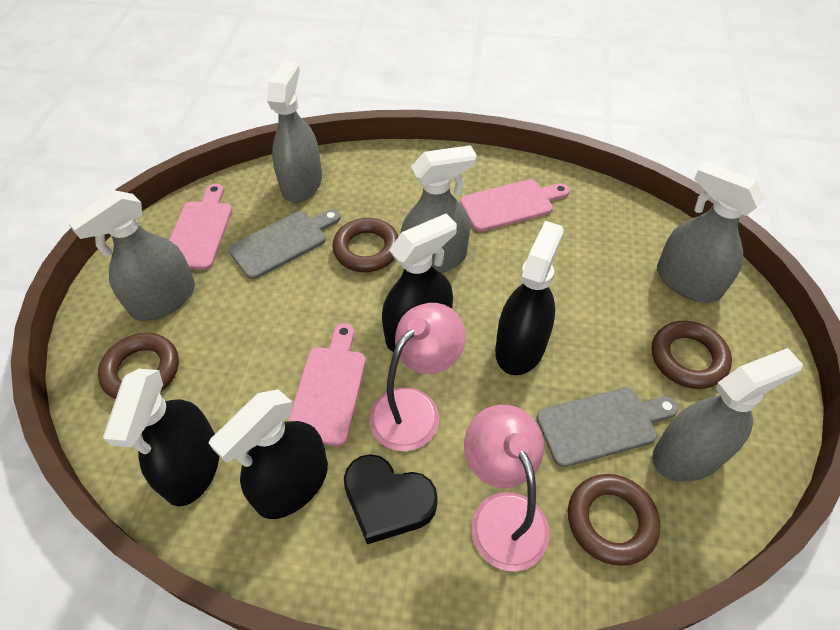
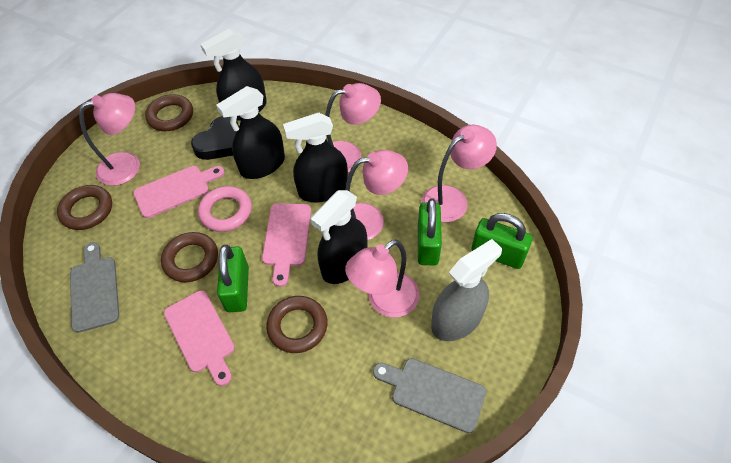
green padlock: none = 0 -> [217,245,249,312] [418,199,442,265] [471,213,533,269] = 3
grey spray bottle: [67,190,195,321] [267,61,322,202] [400,145,477,273] [652,348,803,482] [657,162,764,303] = 5 -> [431,239,502,341] = 1
pink lamp: [369,303,466,451] [464,405,550,571] = 2 -> [79,93,140,186] [325,83,381,172] [345,150,408,240] [345,240,420,317] [421,125,497,222] = 5
pink ring: none = 0 -> [198,186,252,232] = 1

